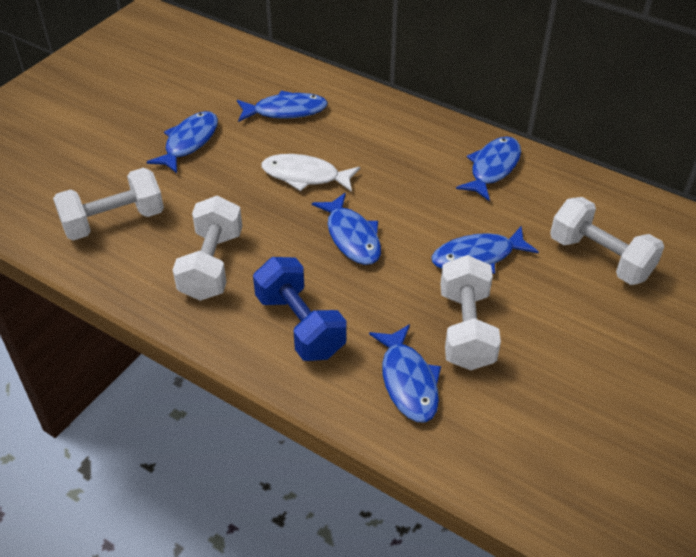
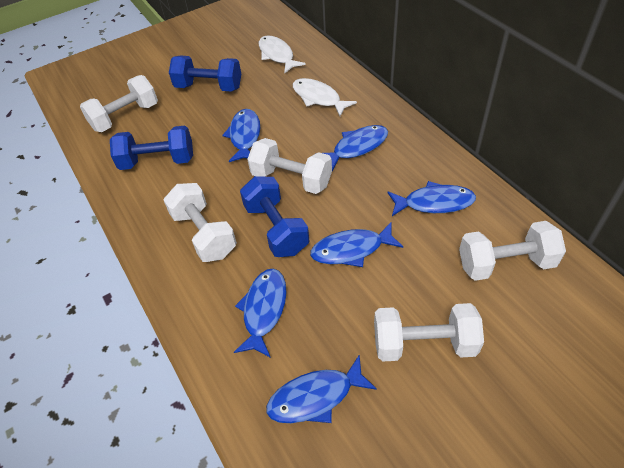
blue dumbbell: [253,257,347,361] = 1 -> [110,125,193,170] [169,56,241,92] [240,176,309,257] = 3
white dumbbell: [53,168,164,241] [173,196,242,301] [440,255,501,370] [550,197,664,285] = 4 -> [80,75,158,132] [163,183,237,262] [247,138,332,194] [374,303,484,361] [459,221,566,281] = 5
white fish: [261,154,360,192] = 1 -> [259,35,306,74] [293,78,357,116] = 2

